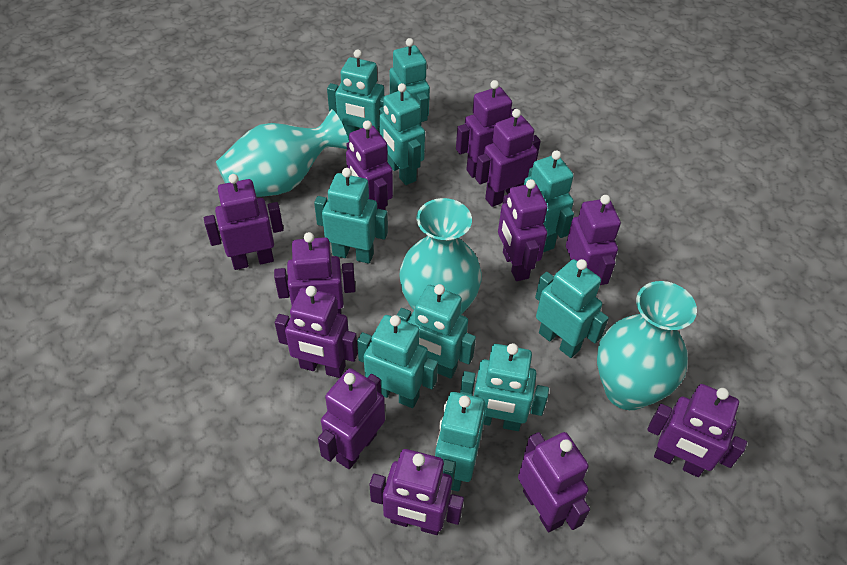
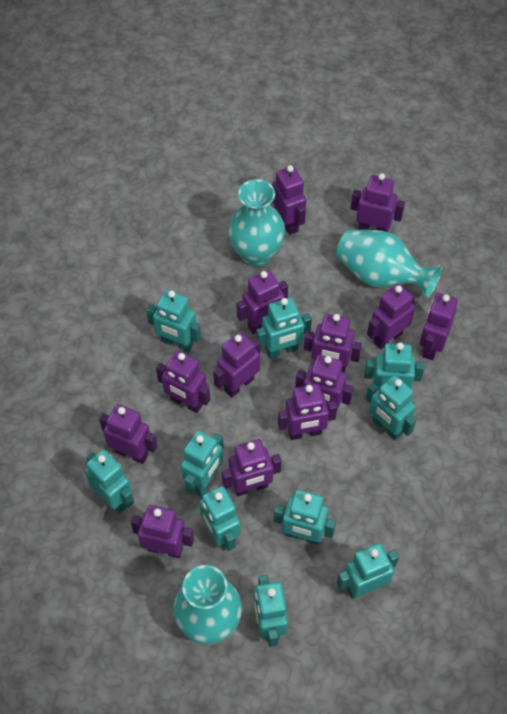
purple robot: [204,174,284,270] [274,232,355,314] [275,286,358,378] [318,368,385,469] [346,120,393,210] [370,449,464,535] [456,80,516,178] [475,109,541,207] [498,179,548,281] [518,432,590,532] [566,195,621,285] [647,384,747,477] = 12 -> [99,404,157,464] [131,505,194,558] [156,350,210,413] [213,332,260,398] [222,439,282,496] [237,270,288,334] [272,165,306,235] [278,383,337,440] [295,354,354,410] [304,314,362,372] [350,173,405,232] [367,284,415,350] [420,293,458,360] = 13

